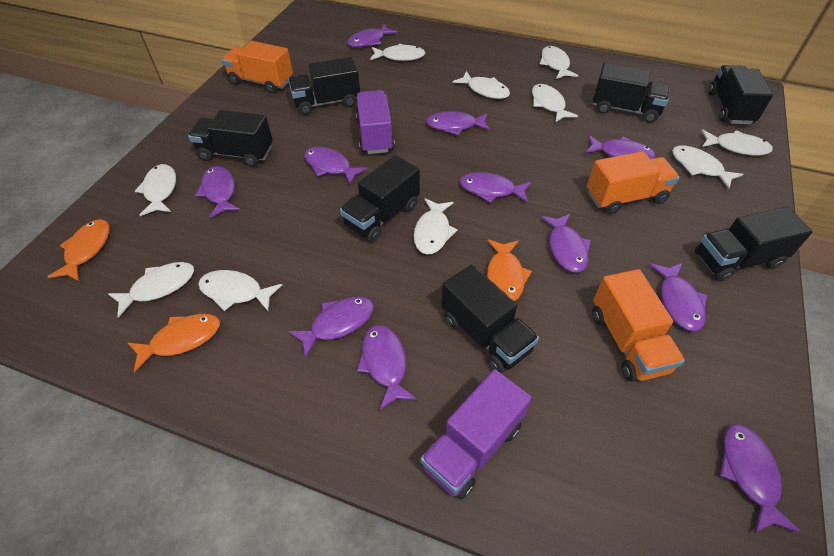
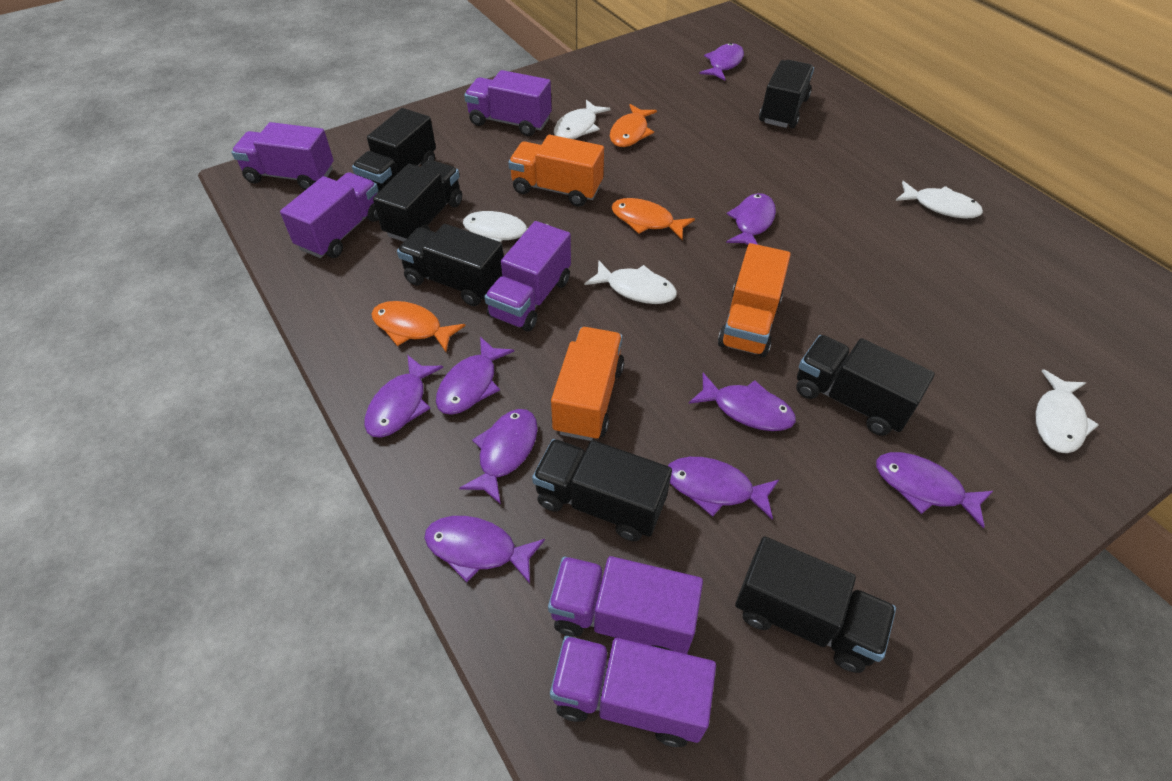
purple fish: [195,166,240,218] [288,296,374,358] [304,147,367,184] [348,24,398,47] [357,325,417,410] [426,111,490,135] [460,172,531,203] [541,214,591,273] [585,135,656,159] [650,263,707,331] [720,424,801,533] = 11 -> [364,355,443,438] [424,516,545,584] [436,337,514,415] [459,409,538,504] [668,457,779,520] [689,373,796,431] [700,43,744,81] [726,193,776,245] [876,452,993,528] = 9
purple truck: [356,90,395,154] [421,369,532,500] = 2 -> [231,122,334,190] [280,172,379,258] [464,70,552,136] [484,221,571,332] [548,556,703,654] [550,636,716,747] = 6
white fish: [108,262,194,318] [135,164,176,216] [198,270,282,311] [370,44,425,61] [413,198,458,255] [453,71,510,99] [532,84,578,123] [540,46,578,79] [672,145,743,188] [701,130,773,156] = 10 -> [463,211,549,242] [554,100,611,139] [585,260,677,304] [895,181,983,218] [1036,369,1099,453] = 5

